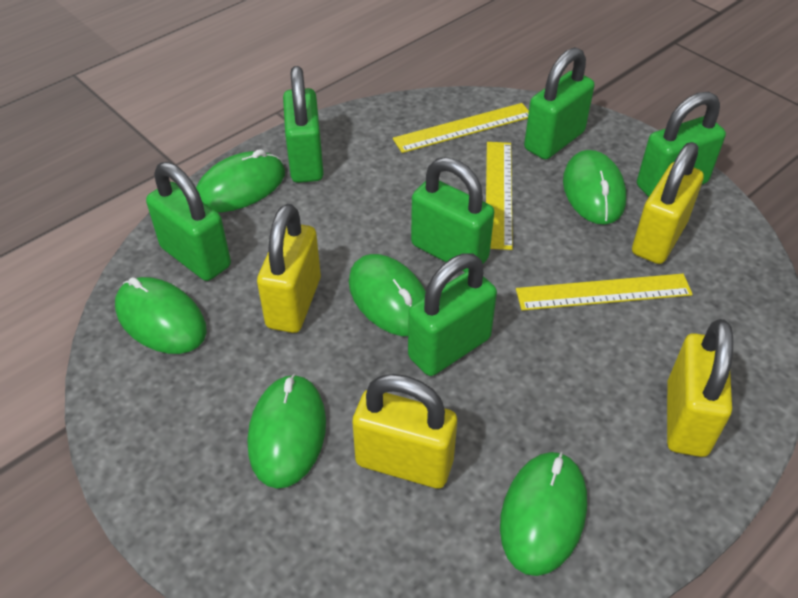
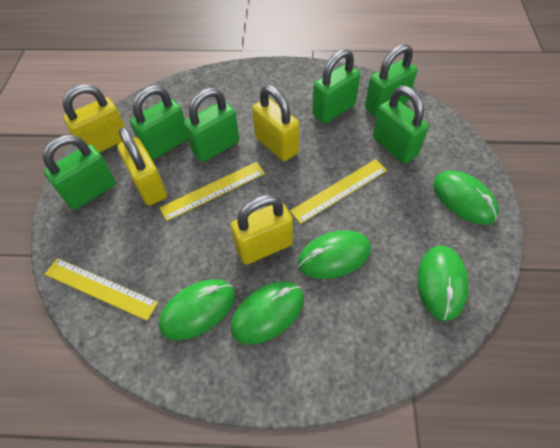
green mouse: [115,277,207,354] [196,149,285,212] [248,374,326,489] [349,254,426,336] [500,452,587,576] [563,150,626,225] = 6 -> [158,279,235,340] [231,282,304,344] [298,230,371,279] [417,245,469,321] [433,170,499,225] = 5

